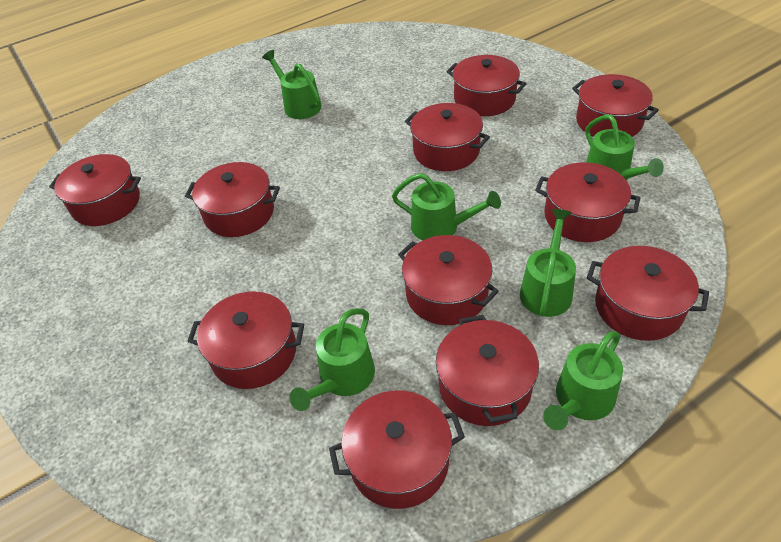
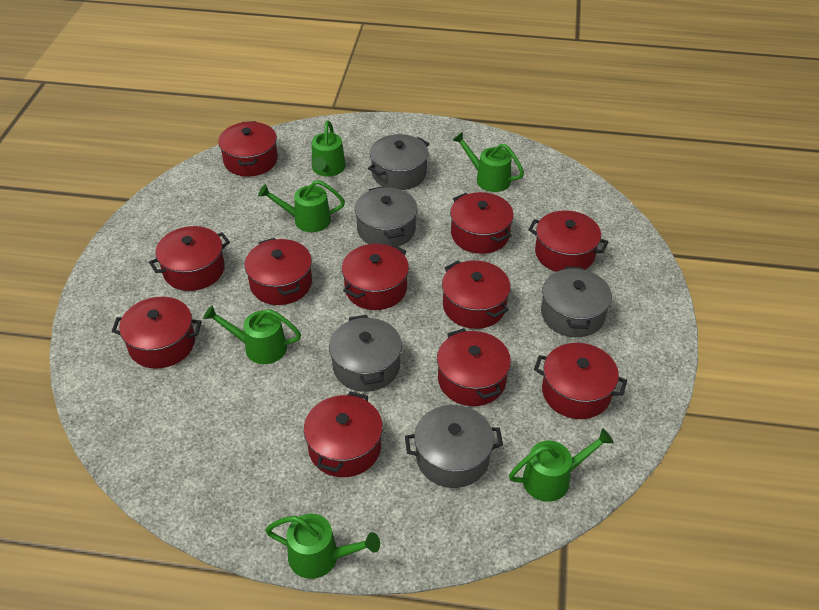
grey pot: none = 0 -> [329,315,402,392] [355,186,417,247] [368,134,429,190] [405,405,503,488] [541,266,612,337] = 5

